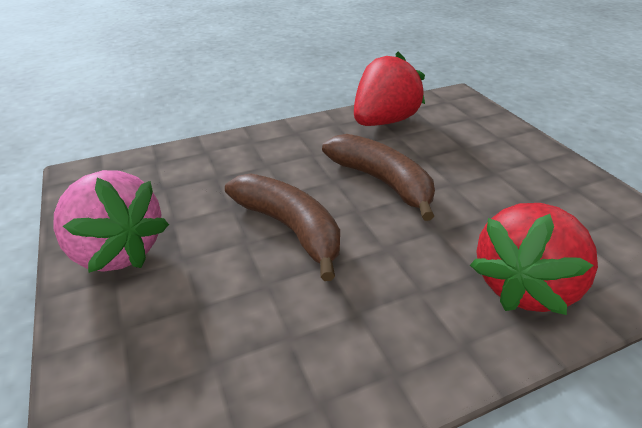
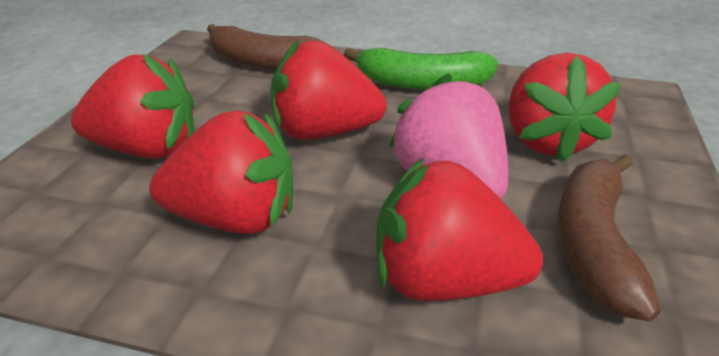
green banana: none = 0 -> [343,48,498,90] = 1
red strawberry: [354,51,425,126] [470,203,598,315] = 2 -> [71,54,195,159] [149,110,293,234] [271,40,387,140] [376,158,543,301] [509,53,622,163] = 5

